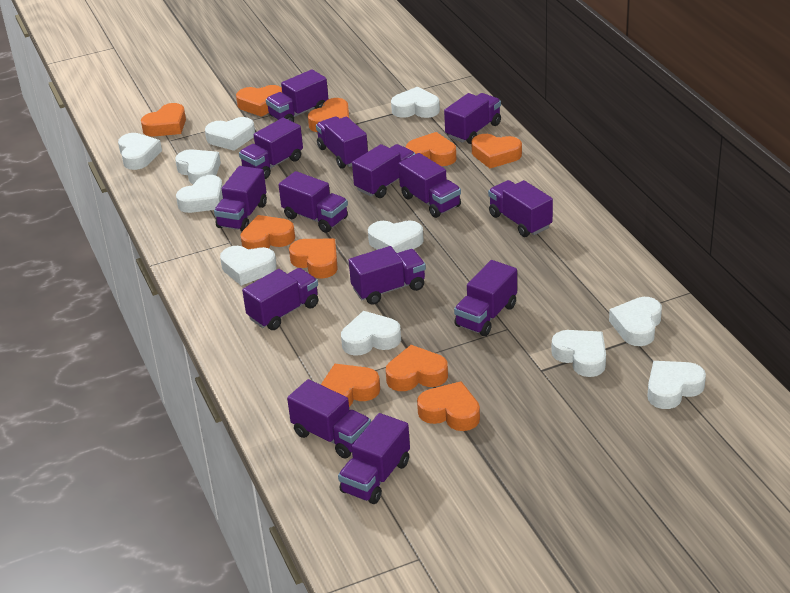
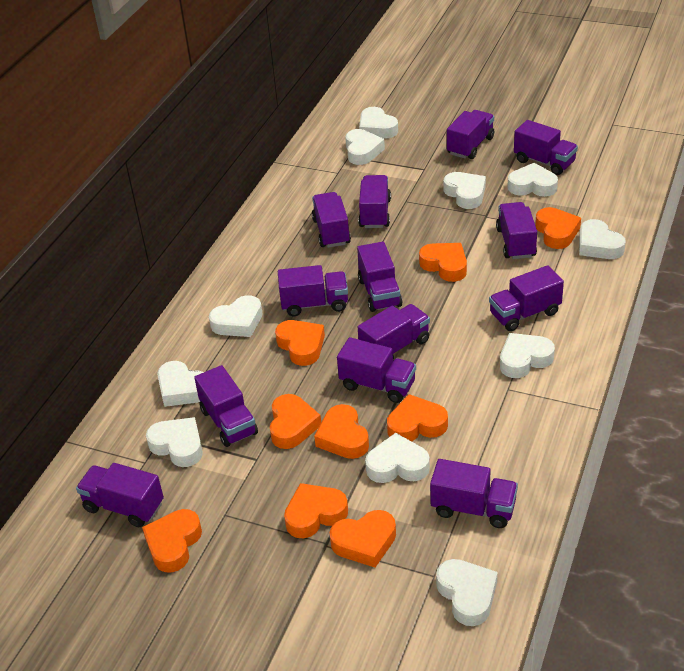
orange heart: [141,103,186,136] [236,85,282,117] [241,215,295,249] [289,239,338,279] [308,98,349,132] [321,364,380,407] [386,345,448,391] [406,132,456,166] [417,381,480,431] [471,134,522,168] = 10 -> [142,509,202,573] [270,394,321,449] [275,320,325,366] [284,483,348,538] [314,404,369,459] [330,510,396,567] [387,394,448,441] [419,243,467,282] [535,207,581,249] = 9
purple truck: [214,166,267,231] [239,118,303,179] [242,268,318,330] [266,69,328,122] [279,171,348,233] [287,379,371,459] [316,116,368,169] [338,413,410,504] [349,246,426,305] [352,144,415,198] [398,153,461,218] [444,93,501,144] [454,260,517,336] [488,180,553,237] = 14 -> [76,463,164,527] [194,365,258,447] [278,265,348,317] [312,192,351,248] [337,337,416,403] [357,242,403,312] [358,175,391,228] [358,304,430,360] [430,459,518,528] [447,110,494,159] [489,265,564,331] [496,202,537,259] [514,120,578,175] = 13

